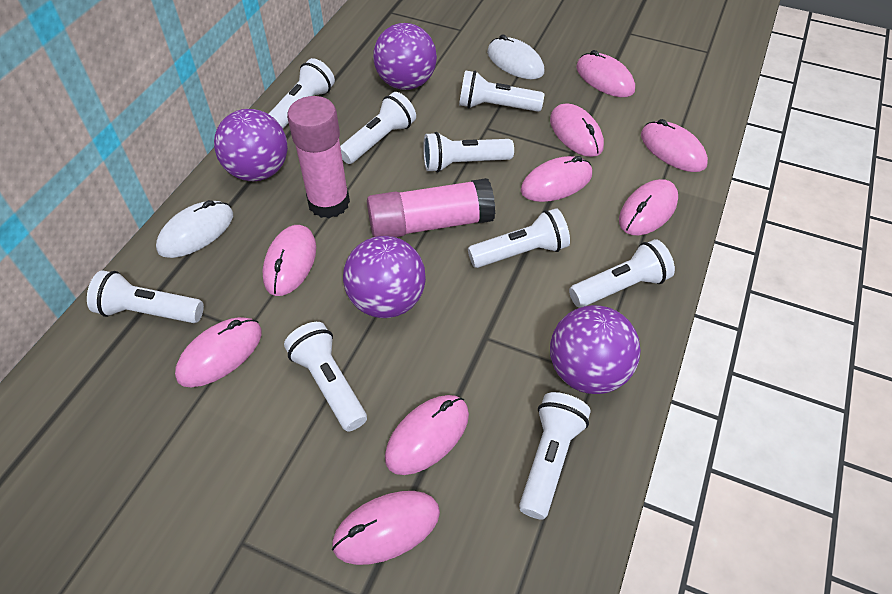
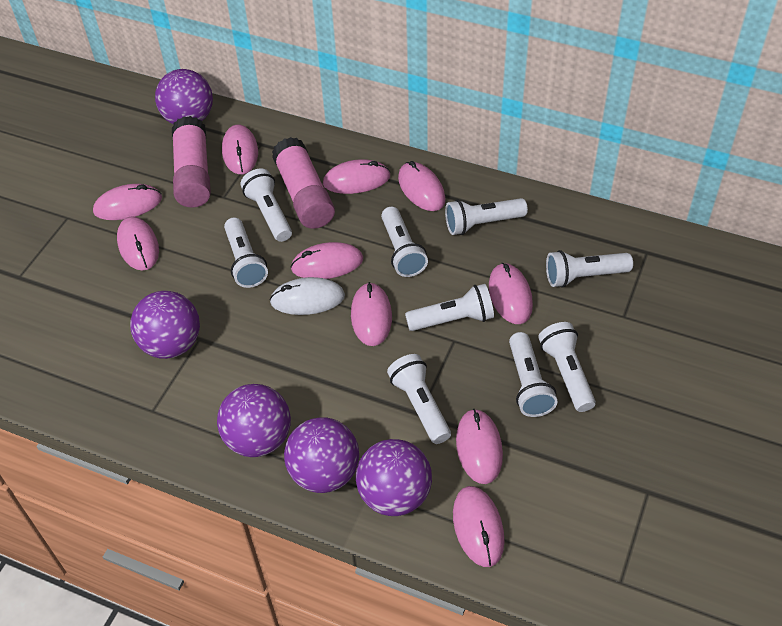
pink mouse: [175,317,262,388] [262,225,316,296] [332,491,440,565] [385,395,469,475] [521,156,592,202] [550,104,604,157] [576,50,635,97] [619,179,678,236] [641,119,708,172] = 9 -> [93,184,162,220] [117,216,159,271] [222,125,258,174] [290,242,363,279] [323,159,390,194] [351,282,392,346] [398,161,445,211] [453,486,504,567] [456,409,503,484] [489,263,533,324] = 10
purple ball: [214,109,288,181] [343,236,426,318] [373,23,437,90] [550,305,641,394] = 4 -> [130,291,200,359] [155,69,213,124] [217,384,291,457] [284,417,359,493] [356,439,432,516] = 5
white mouse: [156,200,233,258] [487,34,545,79] = 2 -> [269,277,345,315] = 1

